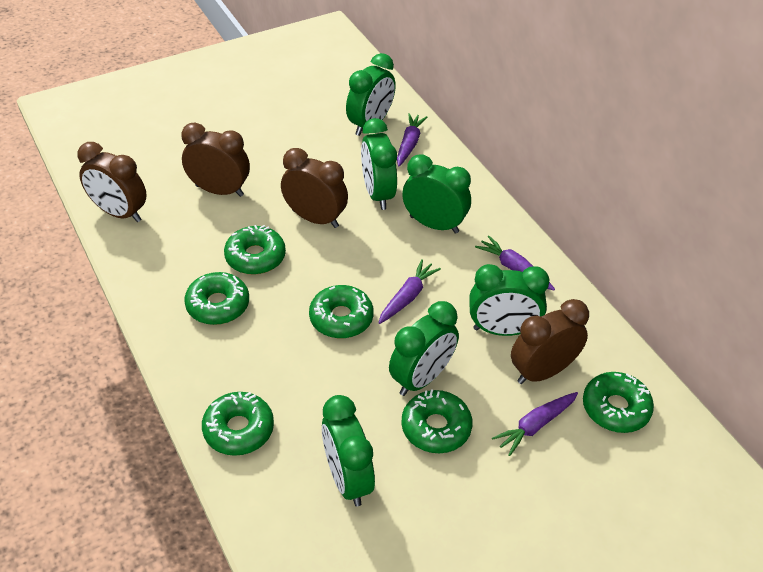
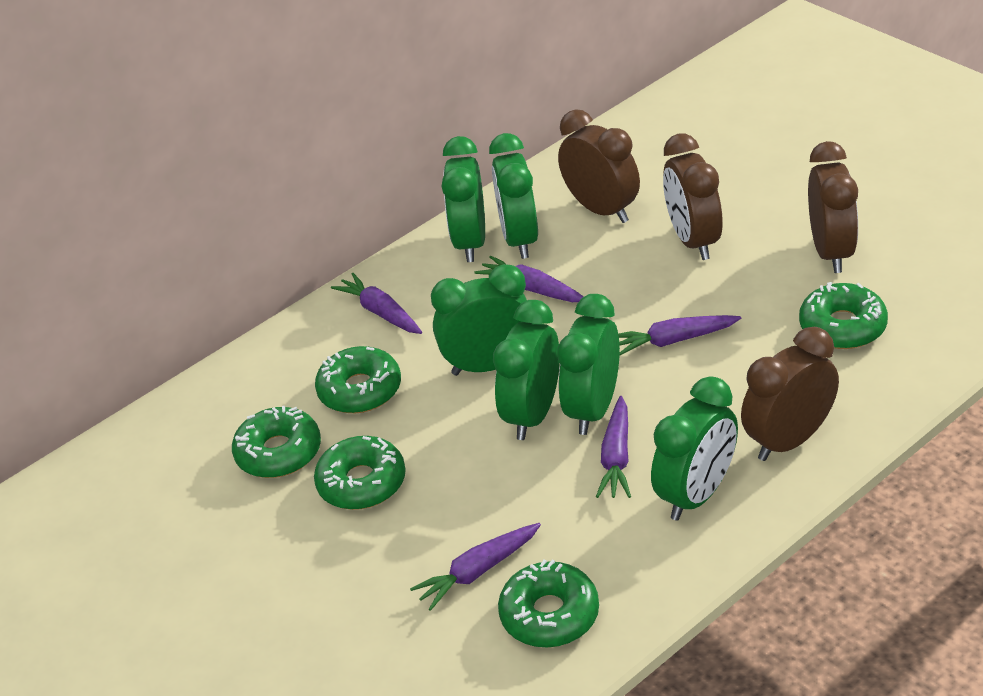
green donut: [184,272,249,325] [202,392,274,456] [224,225,286,275] [309,285,374,338] [401,389,472,453] [583,372,654,433] = 6 -> [232,406,321,478] [314,436,406,510] [315,346,401,413] [498,559,599,648] [799,282,888,349] = 5
purple carrot: [379,259,441,324] [397,113,427,166] [475,235,555,290] [492,392,578,456] = 4 -> [331,273,422,334] [410,523,541,611] [475,256,584,302] [596,396,631,498] [618,315,741,356] = 5

